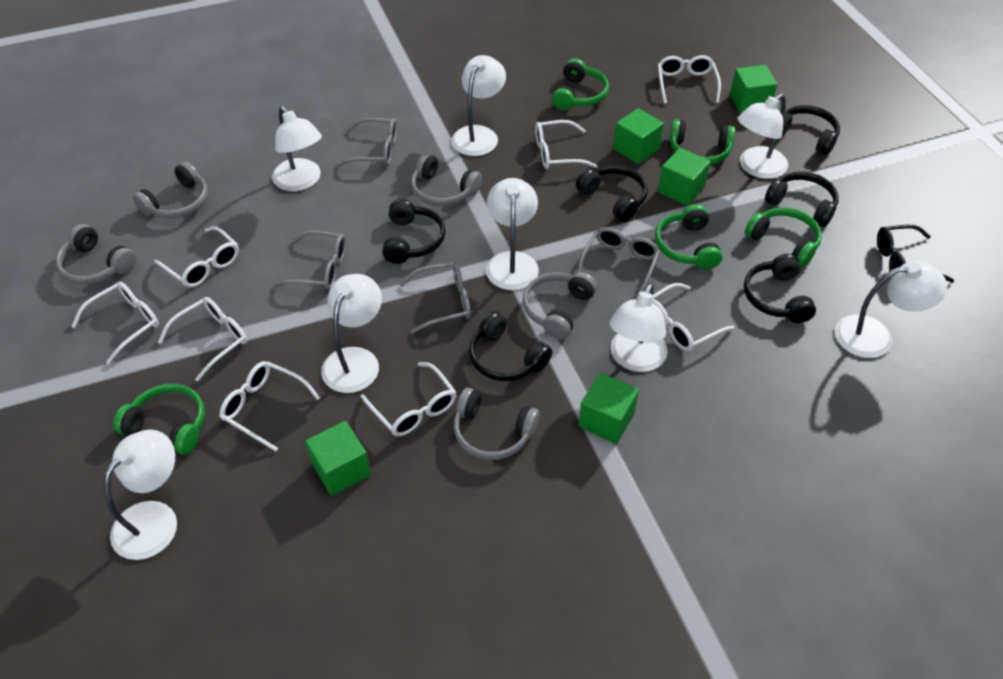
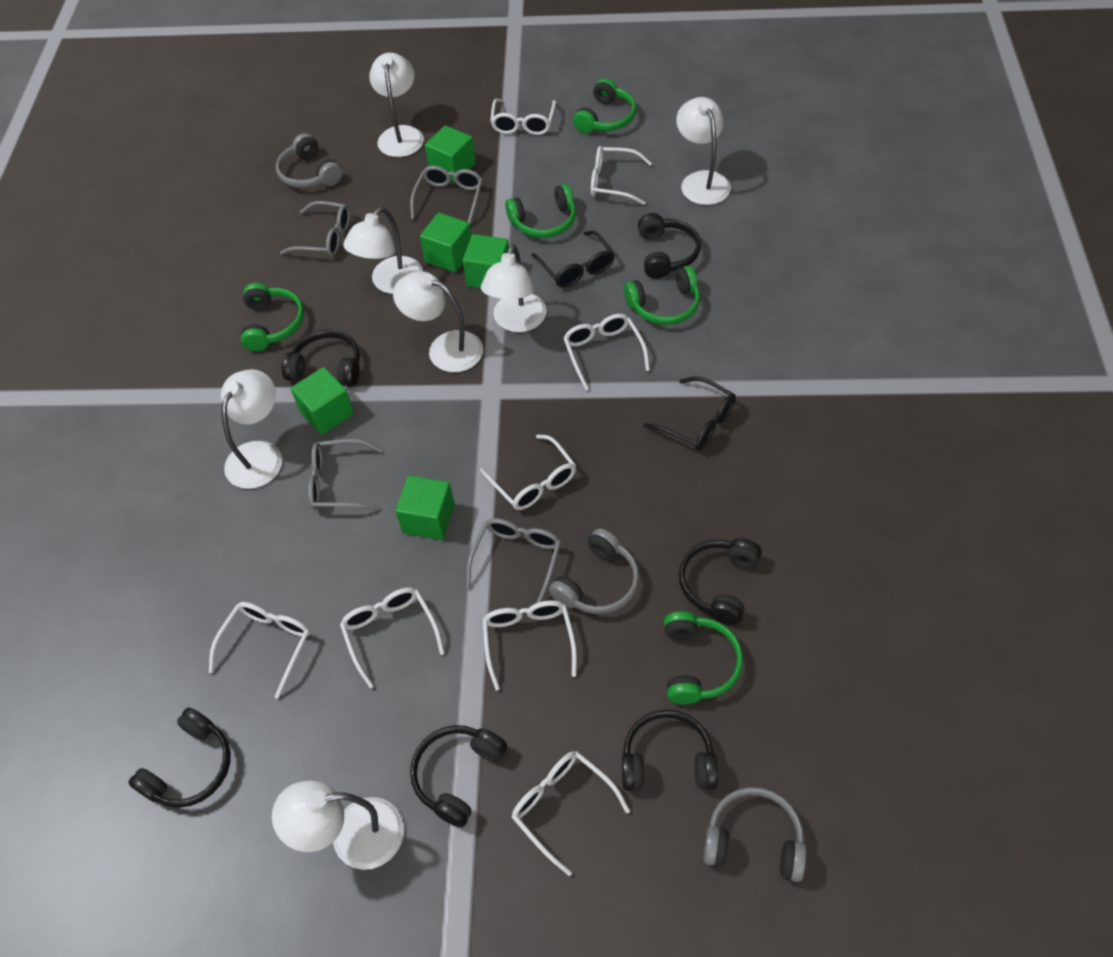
black glasses: [877,225,955,283] = 1 -> [532,231,615,288] [643,376,736,450] = 2
grey headphones: [56,224,136,284] [133,162,208,219] [411,153,482,206] [454,387,540,460] [523,272,597,339] = 5 -> [276,133,343,188] [549,528,639,614] [703,787,807,882] = 3
white lamp: [104,430,177,560] [272,106,322,191] [321,274,382,393] [451,55,506,156] [486,178,539,290] [609,283,668,372] [738,94,788,179] [835,261,947,358] = 8 -> [221,369,282,489] [272,781,404,870] [343,207,423,294] [369,53,424,157] [393,271,483,372] [481,244,547,332] [676,97,731,205] = 7

